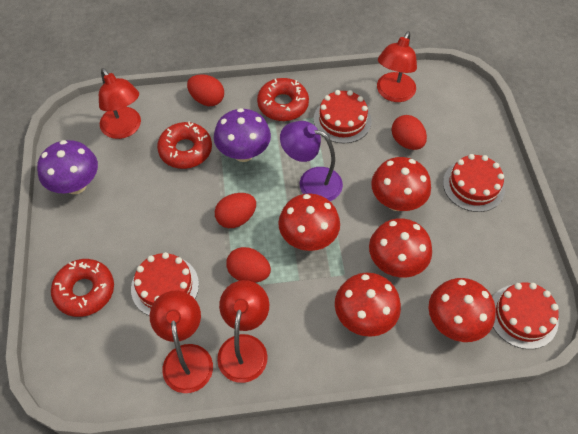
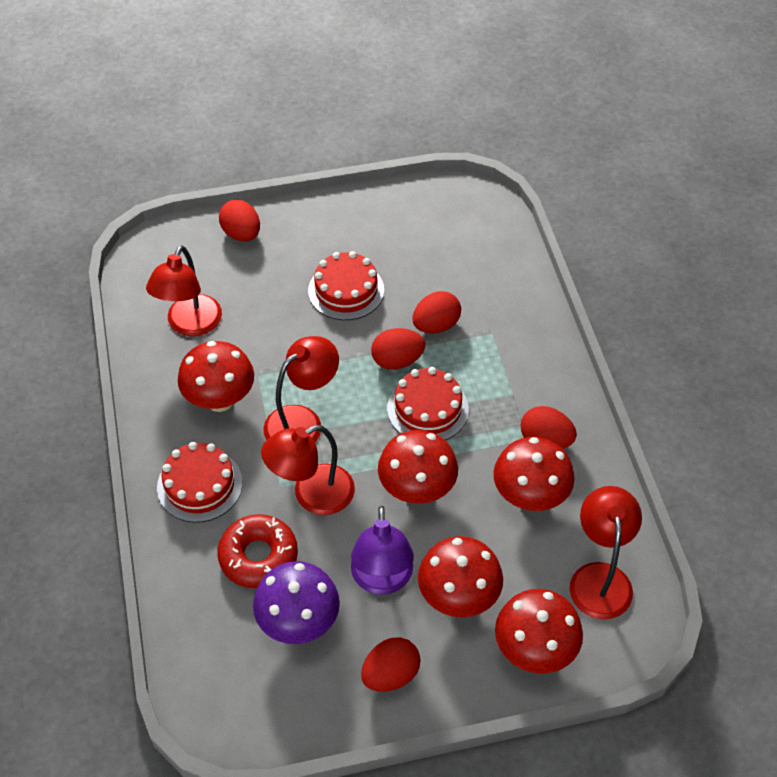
purple mushroom: [37,140,98,194] [214,108,271,162] = 2 -> [253,561,340,644] = 1
red cake: [131,252,199,316] [314,90,372,143] [443,154,505,212] [492,283,559,349] = 4 -> [157,442,243,523] [308,251,384,320] [387,367,469,440] = 3
red donut: [51,259,114,317] [157,121,212,169] [257,78,309,121] = 3 -> [217,514,298,588] = 1
red egg: [187,74,224,106] [215,193,256,228] [226,247,271,283] [392,115,427,150] = 4 -> [219,200,260,241] [361,637,421,692] [371,328,425,370] [412,291,461,333] [521,406,577,449] = 5

